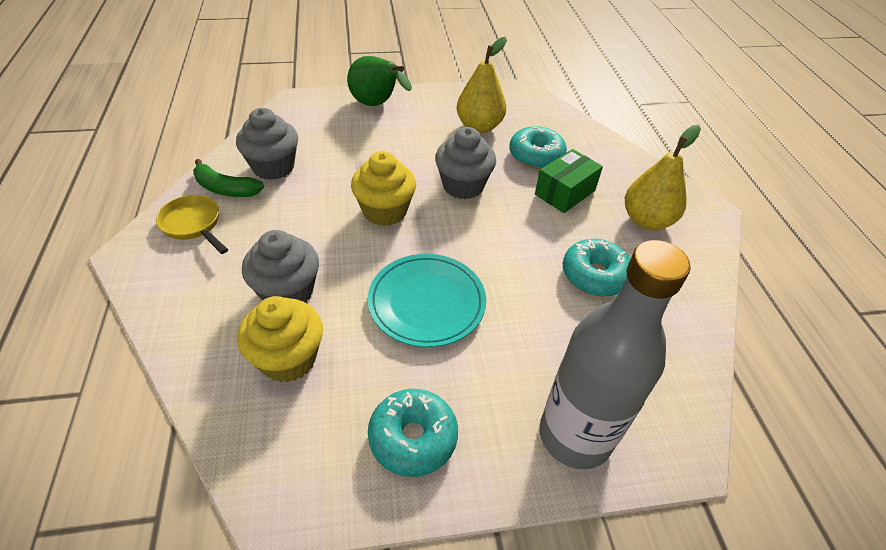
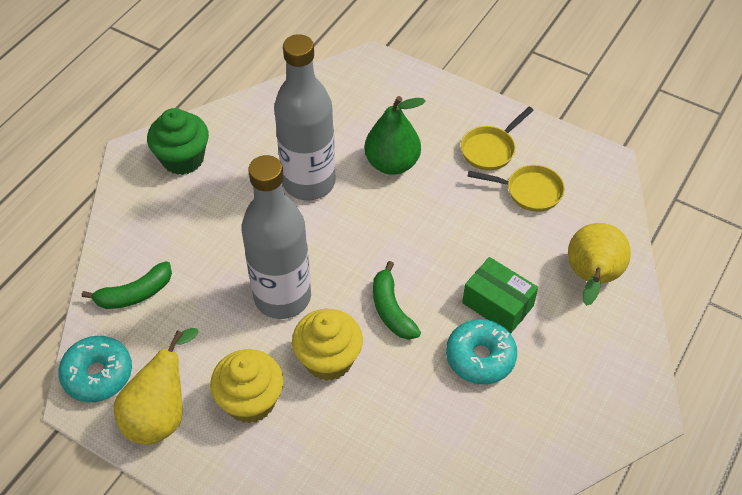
green banana: [193,159,264,197] = 1 -> [82,261,172,309] [373,261,421,340] = 2
green cupcake: none = 0 -> [147,108,209,175] = 1
grey bottle: [539,240,691,469] = 1 -> [241,155,311,319] [274,34,336,201] = 2
grey cupcake: [236,108,298,180] [242,230,319,303] [435,127,496,199] = 3 -> none = 0
turquoise donut: [368,389,458,477] [509,126,567,169] [563,239,631,297] = 3 -> [58,336,132,402] [446,319,517,384] = 2
turquoise plate: [368,254,486,347] = 1 -> none = 0
yellow pan: [156,195,228,254] = 1 -> [461,107,534,170] [467,165,565,212] = 2

